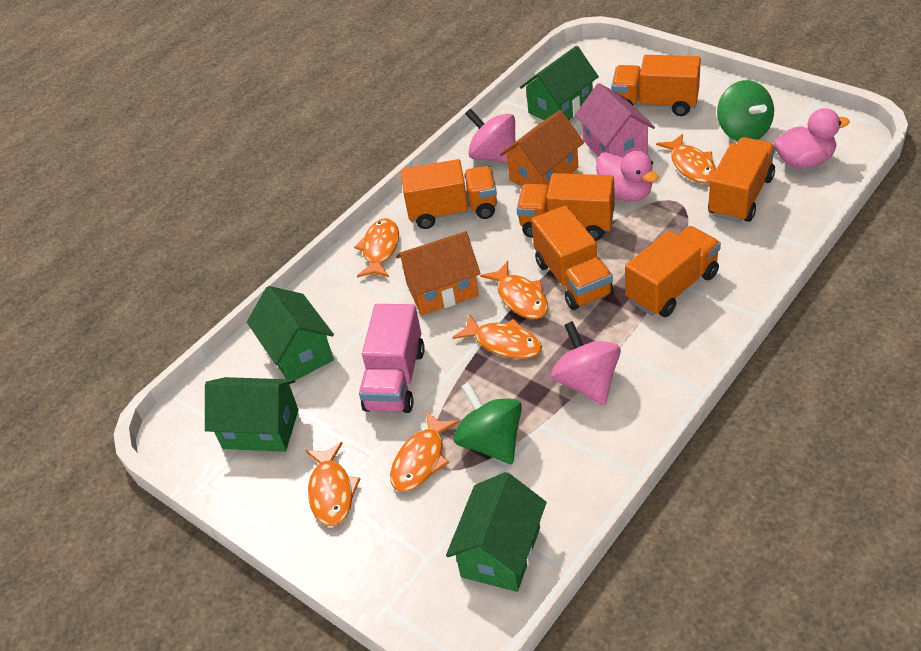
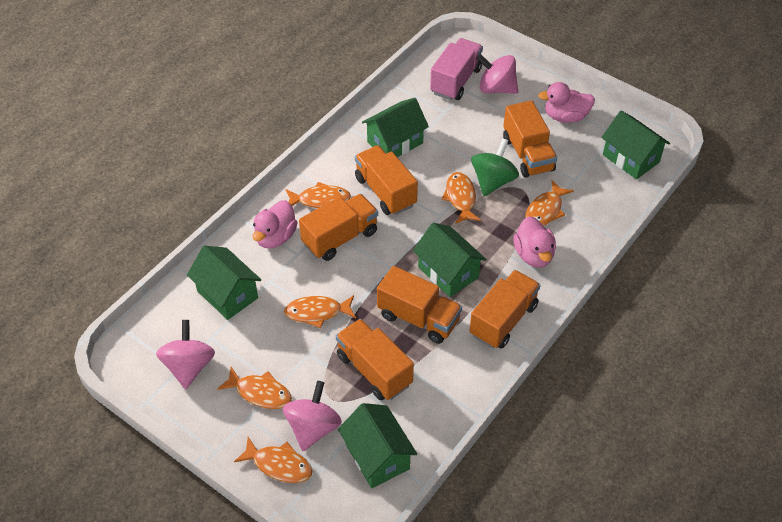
green house: [205,377,299,452] [247,286,334,380] [446,472,547,592] [520,46,599,120] = 4 -> [187,246,261,320] [338,403,417,488] [362,98,429,157] [413,223,487,297] [601,111,670,179] = 5
green spinning top: [453,382,522,464] [717,80,774,141] = 2 -> [471,138,519,196] = 1
orange house: [396,231,481,315] [500,110,584,187] = 2 -> none = 0
pink duck: [596,151,659,202] [774,108,850,168] = 2 -> [253,200,298,249] [513,216,556,267] [538,82,595,123] = 3
pink house: [575,83,655,158] = 1 -> none = 0
pink spinning top: [465,108,516,163] [551,321,621,405] = 2 -> [156,320,215,389] [283,381,342,451] [476,54,518,94] = 3

